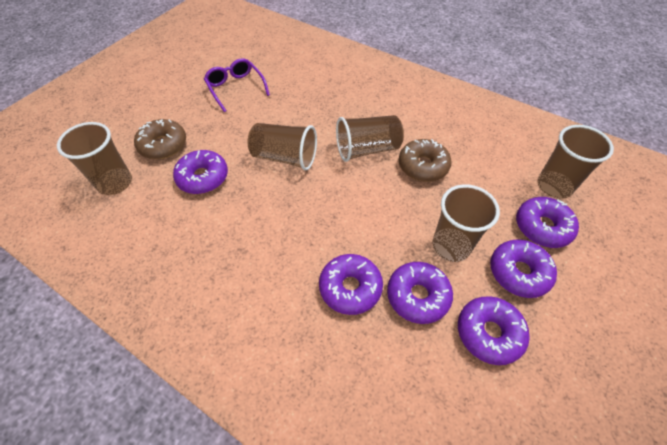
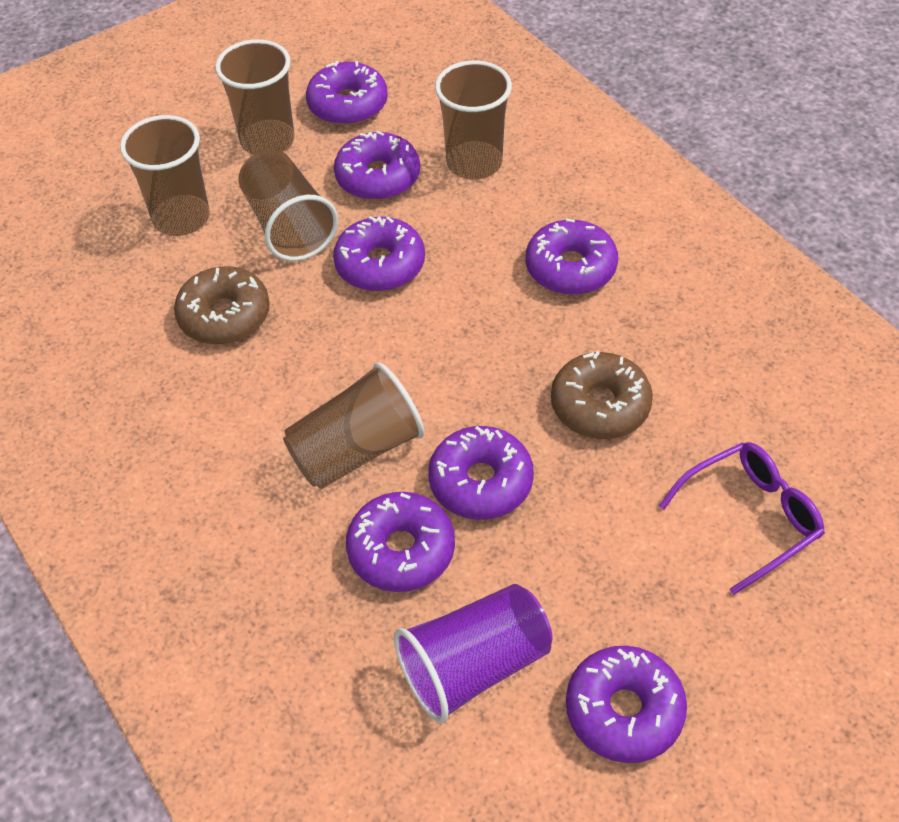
purple cup: none = 0 -> [394,584,552,723] = 1
purple donut: [173,150,228,194] [319,254,383,315] [387,262,453,324] [458,296,530,365] [490,239,557,298] [516,197,579,248] = 6 -> [306,61,388,125] [333,216,425,291] [334,131,420,200] [346,492,455,592] [429,426,534,520] [526,218,618,295] [566,646,687,763] = 7

